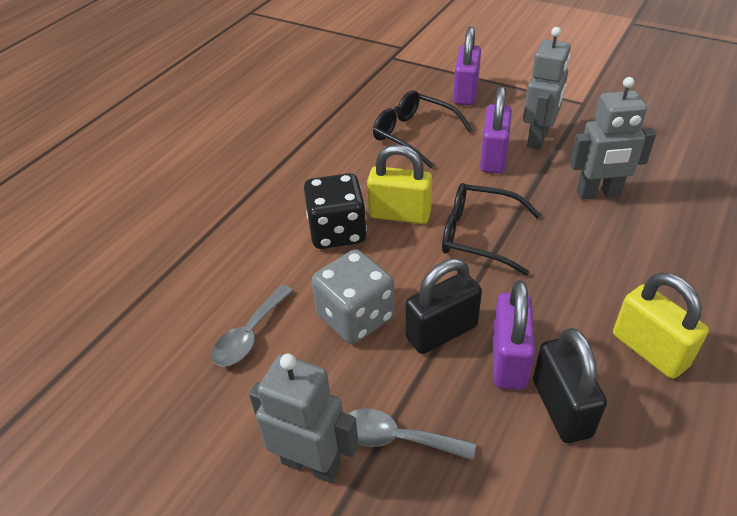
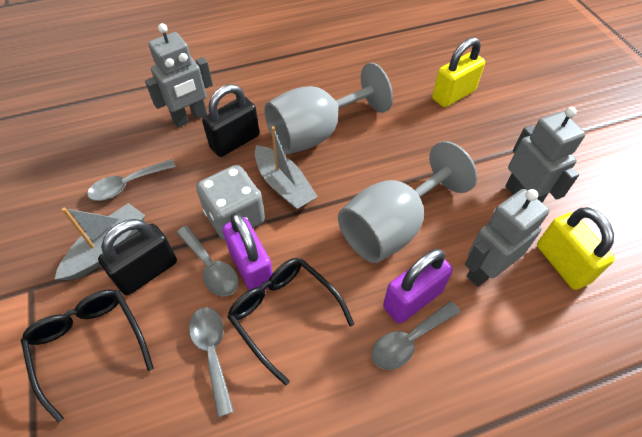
black dice: [304,173,367,249] = 1 -> none = 0
grey boat: none = 0 -> [55,203,145,280] [255,126,318,210] = 2
grey goblet: none = 0 -> [264,63,393,155] [338,141,477,263] = 2
grey spoon: [212,285,294,367] [348,408,476,460] = 2 -> [87,159,176,201] [176,226,239,296] [189,307,234,417] [372,301,460,370] = 4
purple padlock: [453,26,481,105] [480,87,512,173] [493,280,535,390] = 3 -> [223,212,273,290] [383,249,453,324] = 2

